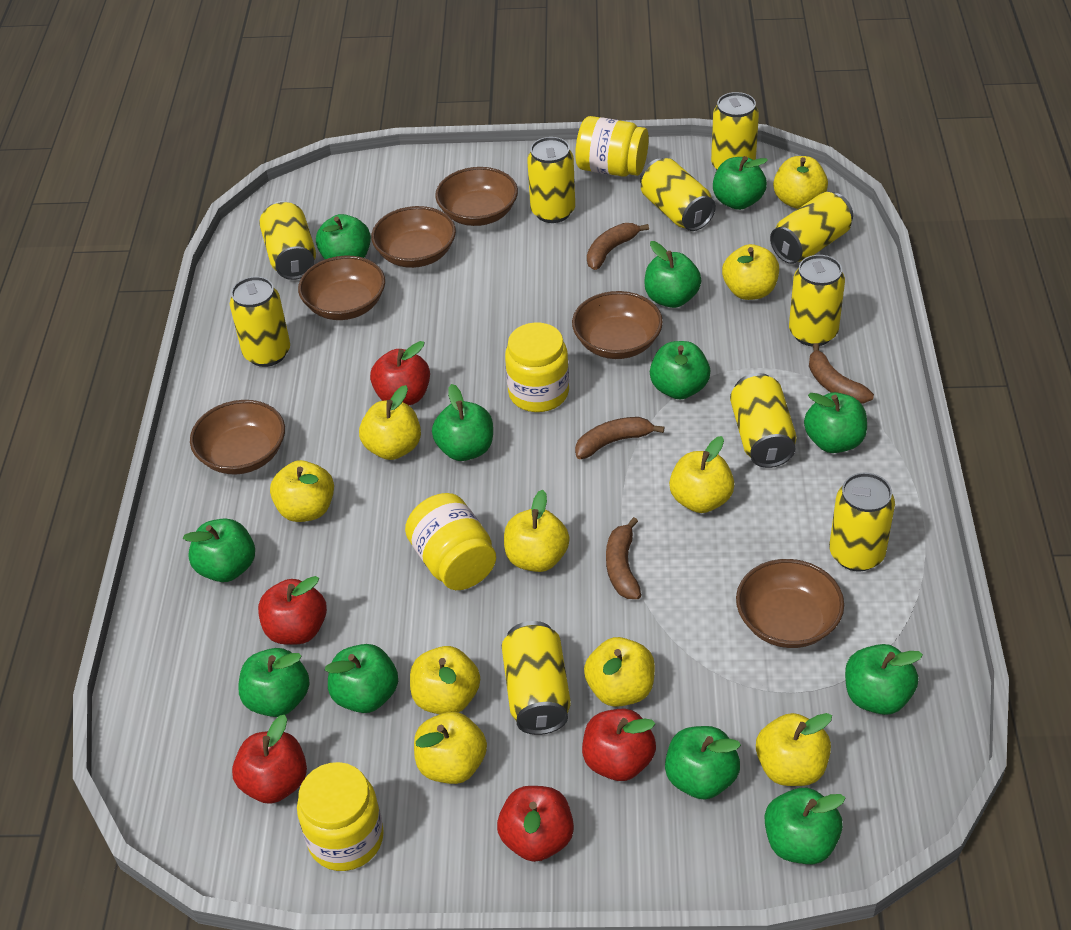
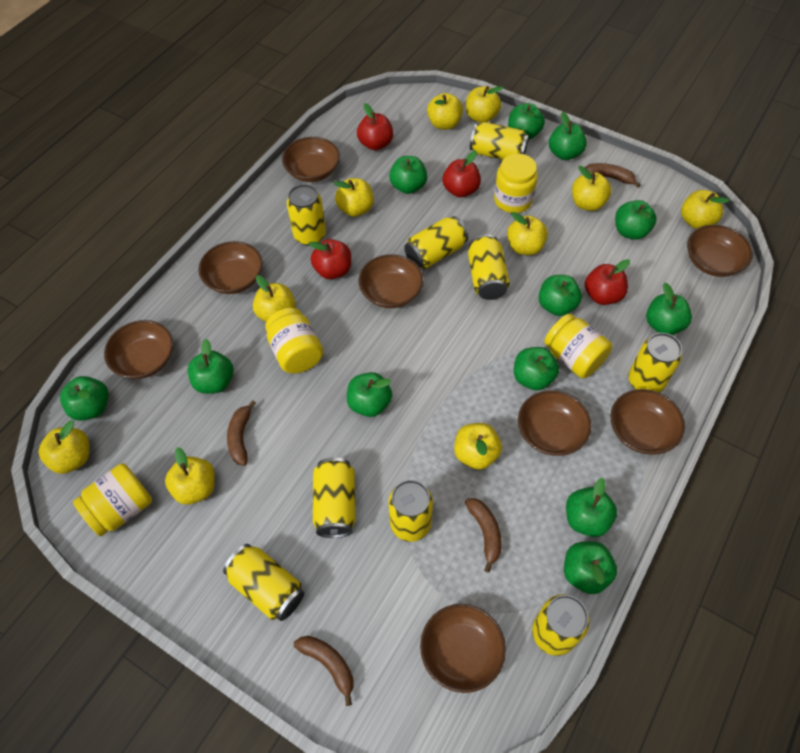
brown bowl: [190,400,285,475] [298,256,385,320] [371,206,456,268] [435,167,518,226] [572,291,663,359] [736,559,844,648] = 6 -> [104,320,173,379] [198,241,263,294] [282,137,340,182] [358,254,423,308] [420,604,506,693] [518,390,591,456] [611,389,685,455] [687,225,753,277] = 8
red apple: [232,715,307,804] [258,576,327,645] [370,341,430,405] [497,786,574,862] [582,709,656,781] = 5 -> [308,239,351,279] [357,103,393,150] [443,151,481,198] [585,259,630,305] = 4
yellow can: [230,276,290,367] [259,201,316,280] [502,621,571,735] [527,137,575,223] [640,158,716,231] [711,92,759,170] [730,373,797,468] [770,192,853,264] [789,255,845,346] [829,473,895,572] = 10 -> [223,544,304,621] [287,184,326,246] [313,457,356,538] [388,480,433,542] [404,216,468,269] [468,234,510,300] [470,122,529,160] [532,594,590,656] [628,333,682,393] = 9

